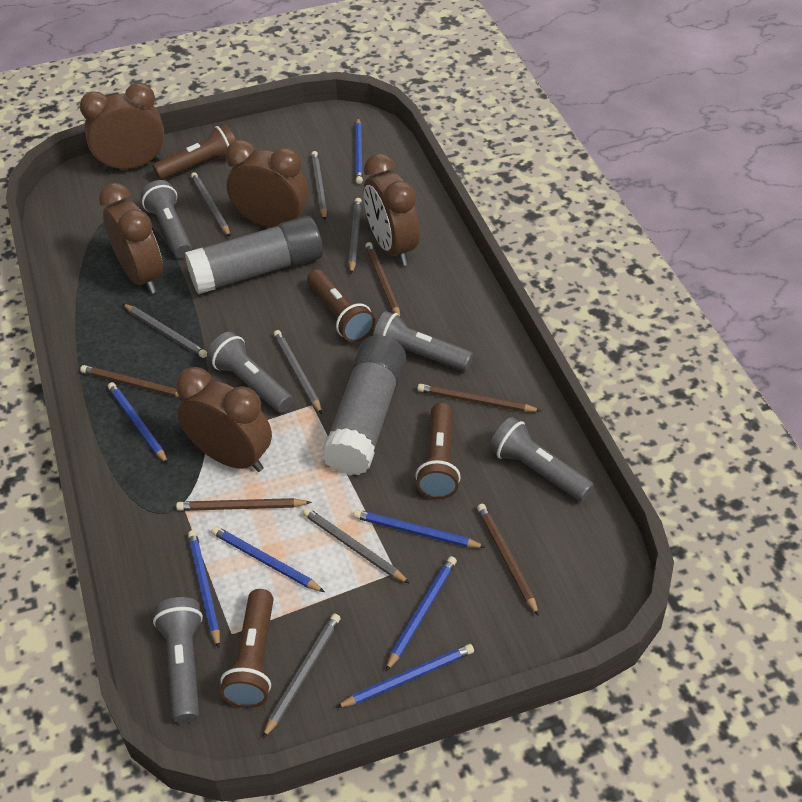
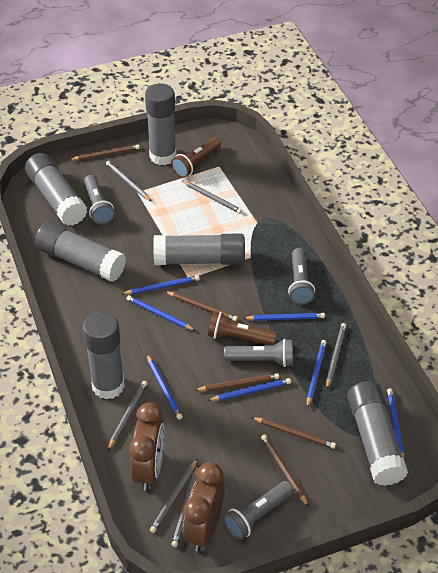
brown clock: [80,83,165,172] [99,183,163,294] [176,367,272,472] [226,140,308,228] [364,154,420,266] = 5 -> [129,402,164,491] [183,462,225,552] = 2
brown flashlight: [153,124,236,180] [220,589,274,708] [307,269,375,342] [415,403,461,499] = 4 -> [171,137,221,178] [208,311,277,346] = 2
grey flashlight: [141,180,192,258] [153,597,203,724] [207,332,293,413] [373,311,473,371] [489,417,594,502] = 5 -> [84,175,115,224] [223,481,294,540] [224,339,293,367] [288,248,315,305] = 4
grey glue stick: [185,216,323,294] [321,335,406,476] = 2 -> [25,153,87,226] [35,222,126,282] [83,312,125,399] [145,83,177,165] [153,233,245,265] [347,381,408,486] = 6
grey pencil: [123,304,207,358] [191,172,230,237] [262,614,341,739] [274,330,322,414] [303,508,410,584] [311,151,327,220] [349,198,362,274] = 7 -> [106,161,151,201] [108,381,148,450] [150,459,198,533] [171,465,199,547] [181,180,242,213] [326,323,346,389] = 6

